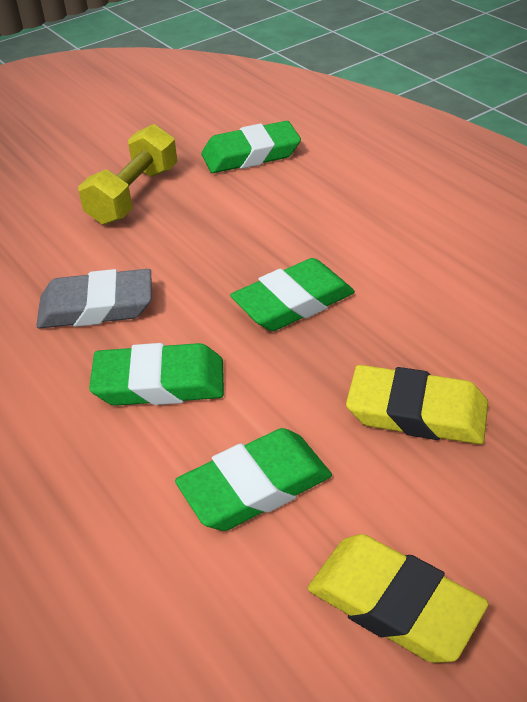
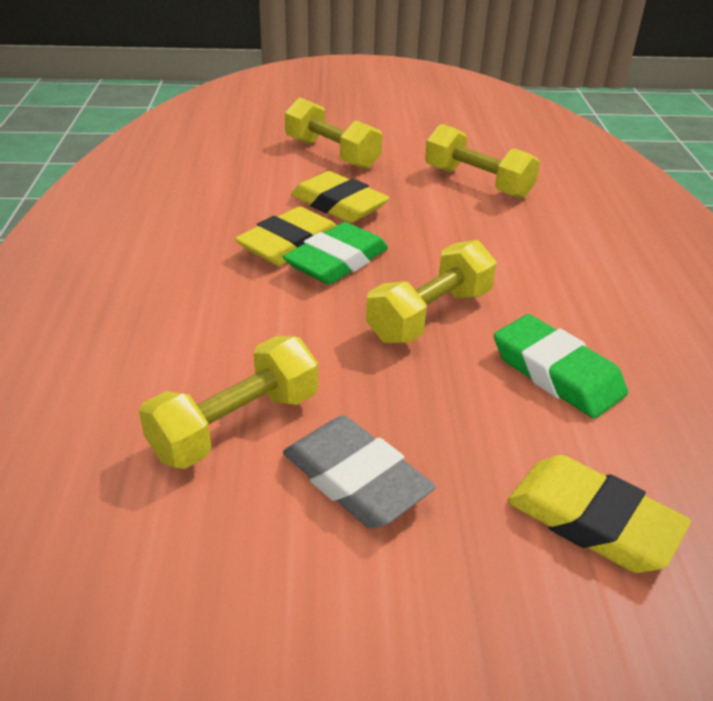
green eraser: [89,343,224,406] [175,428,332,531] [201,121,301,173] [230,258,355,331] = 4 -> [283,222,388,285] [494,314,628,419] = 2
yellow dumbbell: [78,124,178,225] = 1 -> [139,336,318,469] [285,97,382,169] [366,240,497,343] [425,124,540,199] = 4
yellow eraser: [308,534,489,663] [346,365,488,444] = 2 -> [235,207,337,266] [291,171,389,223] [507,455,691,573] = 3

